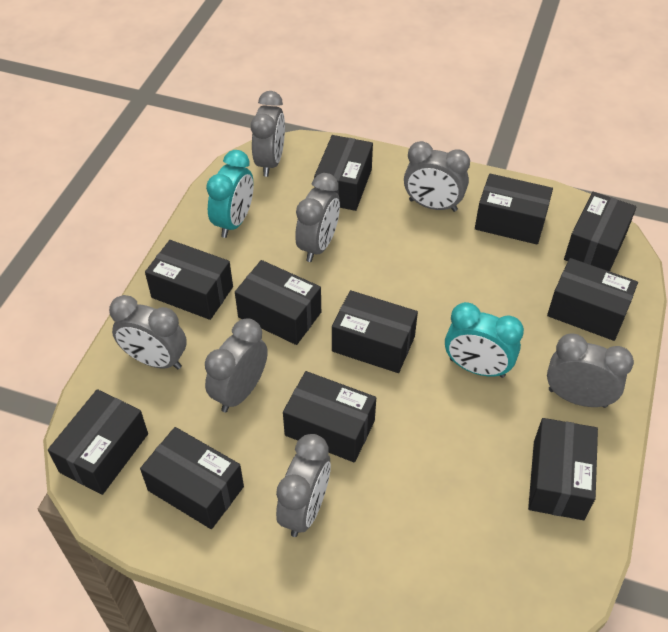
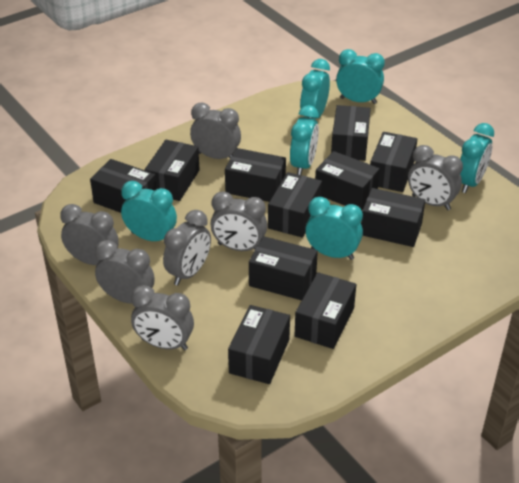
turquoise clock: [206,150,253,238] [445,302,524,378] = 2 -> [121,181,177,241] [290,105,319,175] [300,59,330,119] [305,197,363,260] [336,49,385,104] [460,123,494,193] = 6

